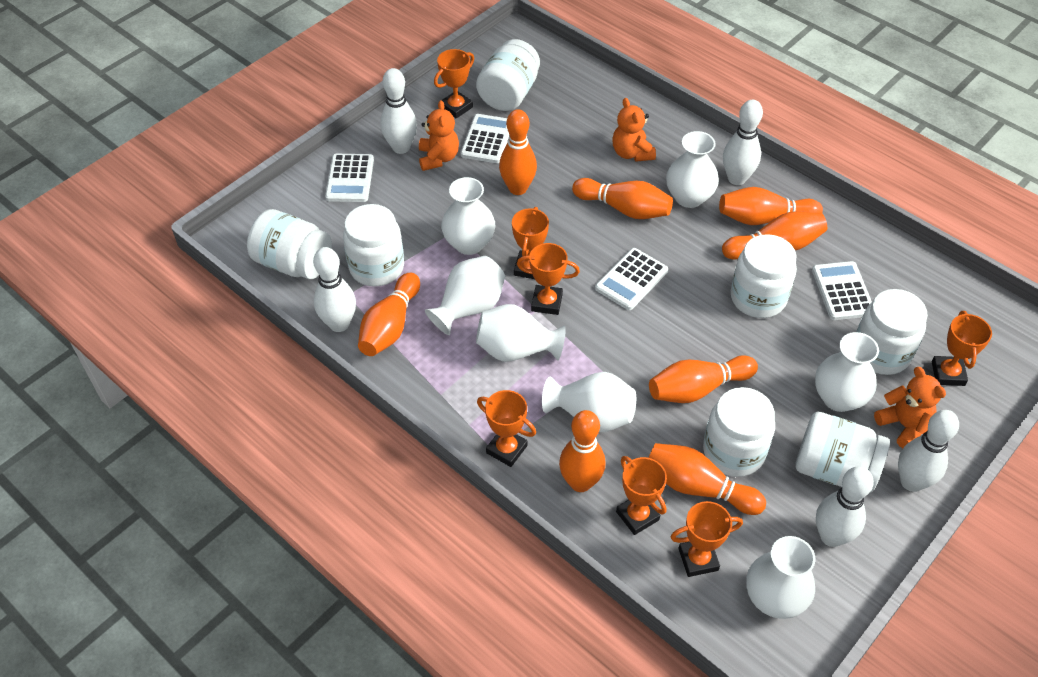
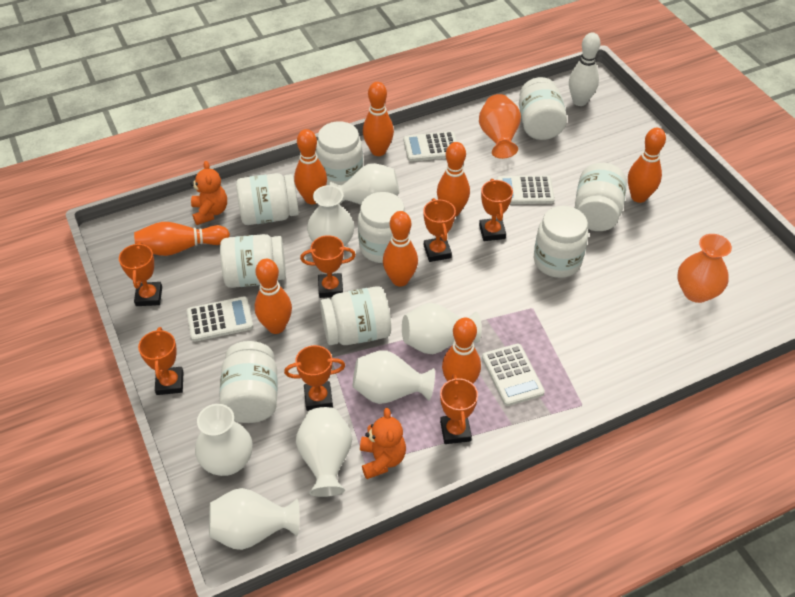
orange teddy bear: [419,100,459,171] [613,98,656,162] [874,367,946,448] = 3 -> [191,161,227,225] [360,408,406,479] = 2
orange vase: none = 0 -> [479,94,521,159] [678,234,732,303] = 2
white bowling pin: [313,247,356,332] [380,68,417,154] [723,100,763,185] [816,466,874,547] [898,410,959,492] = 5 -> [569,32,600,106] = 1
white jar: [247,209,332,279] [343,204,404,287] [476,39,540,111] [703,387,775,477] [731,234,797,318] [795,412,890,492] [856,289,928,375] = 7 -> [219,341,277,423] [220,234,286,288] [236,173,299,225] [316,122,363,185] [320,286,391,345] [358,192,406,263] [519,77,567,140] [534,206,588,278] [575,163,627,231] = 9

